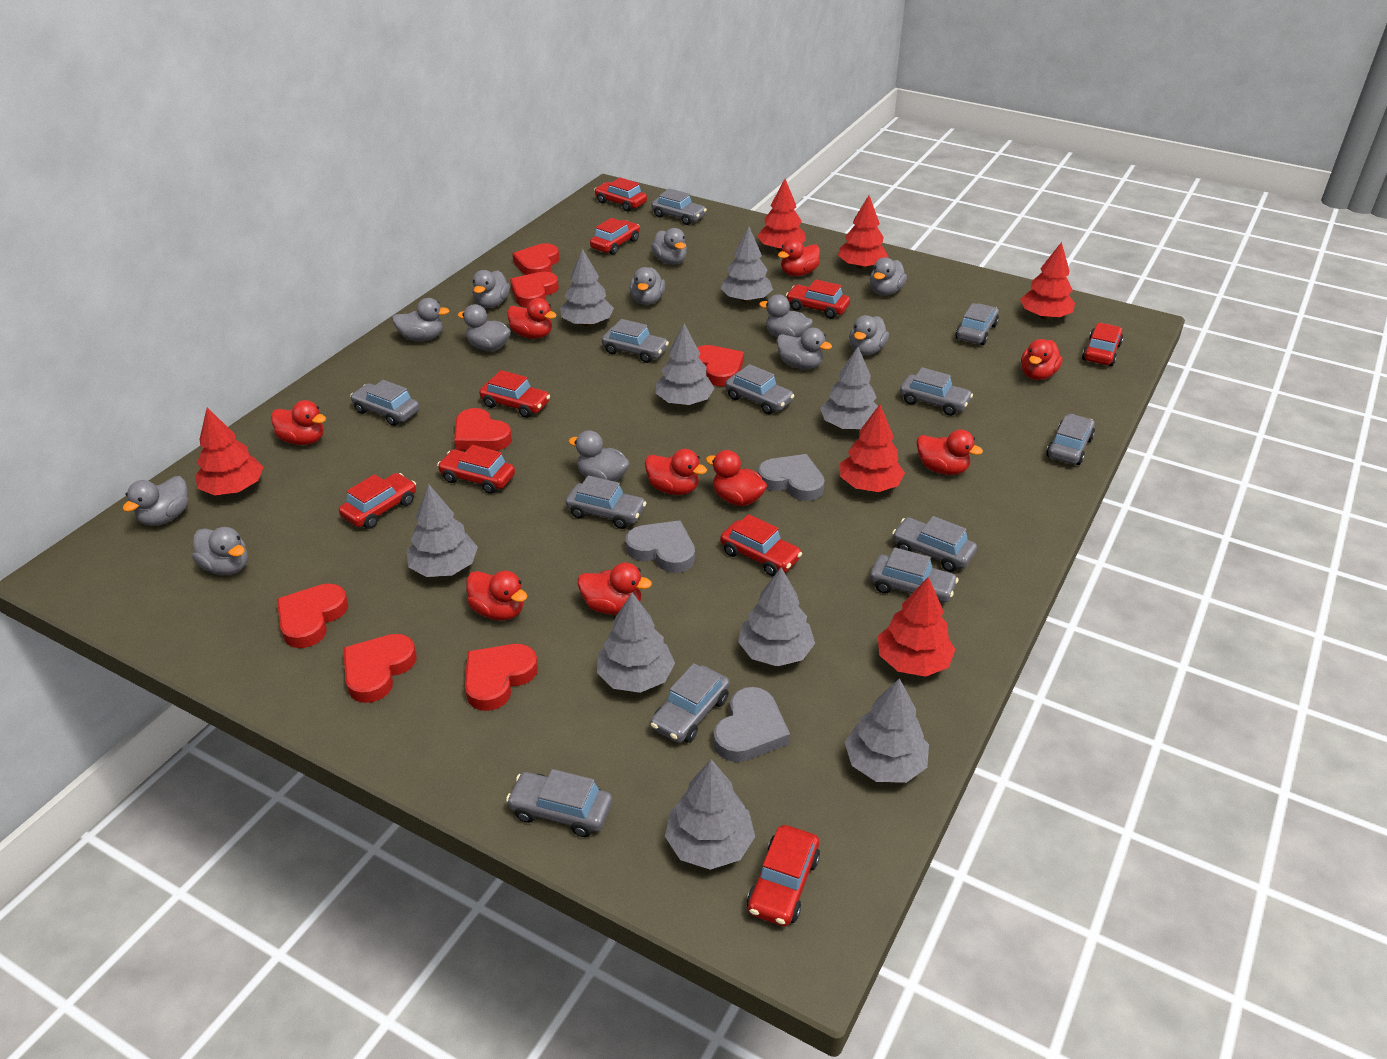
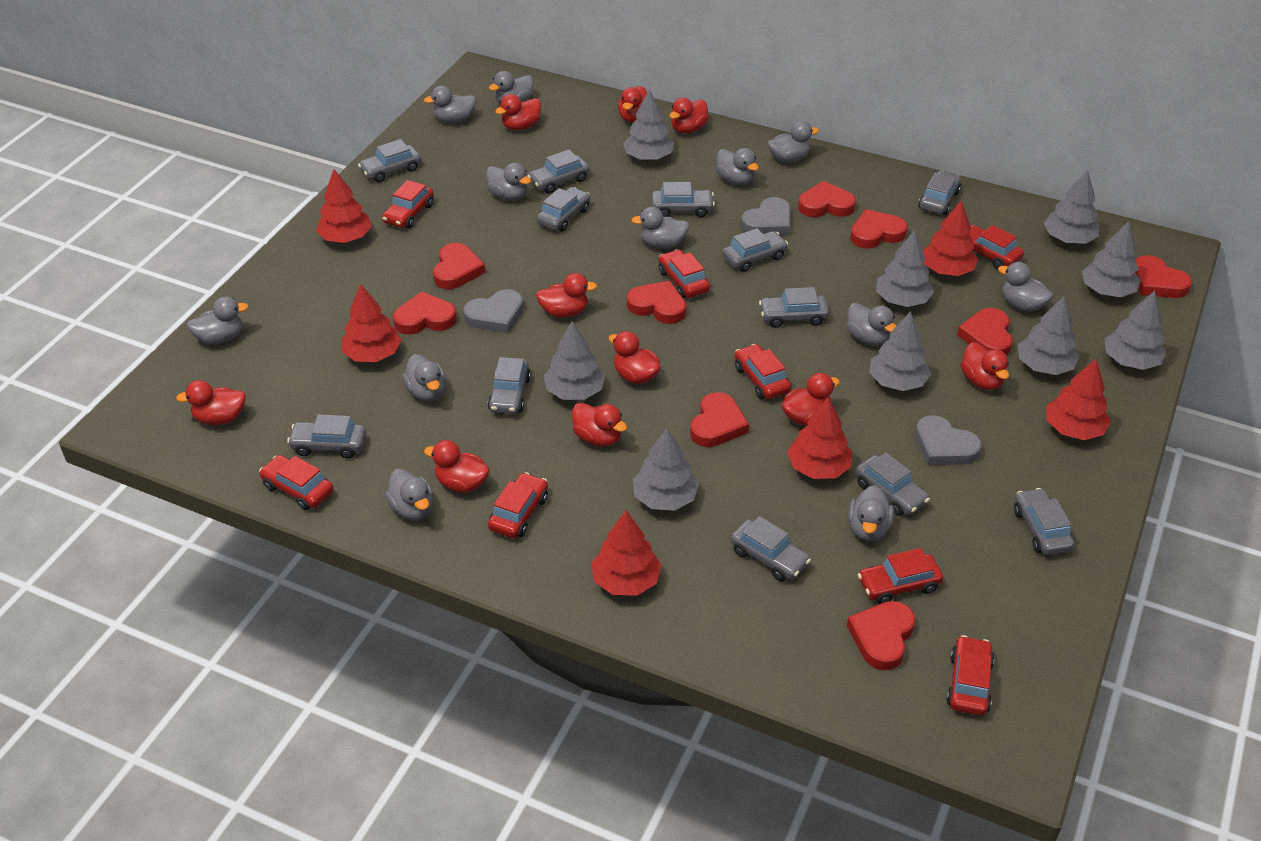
red car: [339,473,416,529] [437,445,515,494] [479,370,550,418] [590,218,640,255] [594,177,647,211] [720,514,802,576] [747,825,820,927] [786,279,850,319] [1082,323,1123,366] = 9 -> [259,455,334,510] [382,180,434,228] [488,472,548,538] [658,249,710,298] [735,344,791,399] [858,548,943,604] [946,635,995,716] [969,225,1024,269] = 8
red duck: [271,400,326,445] [466,571,527,621] [507,298,557,339] [577,562,652,615] [645,449,707,495] [706,450,767,506] [778,238,820,276] [917,430,983,475] [1021,339,1063,380] = 9 -> [176,380,246,425] [424,440,490,493] [495,94,541,130] [536,273,597,318] [572,403,627,447] [609,331,661,384] [618,86,647,122] [669,98,709,134] [782,373,840,425] [960,342,1009,390] = 10
red heart: [277,584,348,648] [344,634,417,703] [454,408,512,451] [465,644,538,711] [510,272,559,308] [512,244,559,275] [697,345,744,387] = 7 -> [393,291,457,334] [433,243,485,289] [627,281,686,324] [690,392,749,447] [798,181,856,217] [847,601,915,670] [850,209,908,249] [957,308,1013,356] [1135,255,1192,298] = 9

